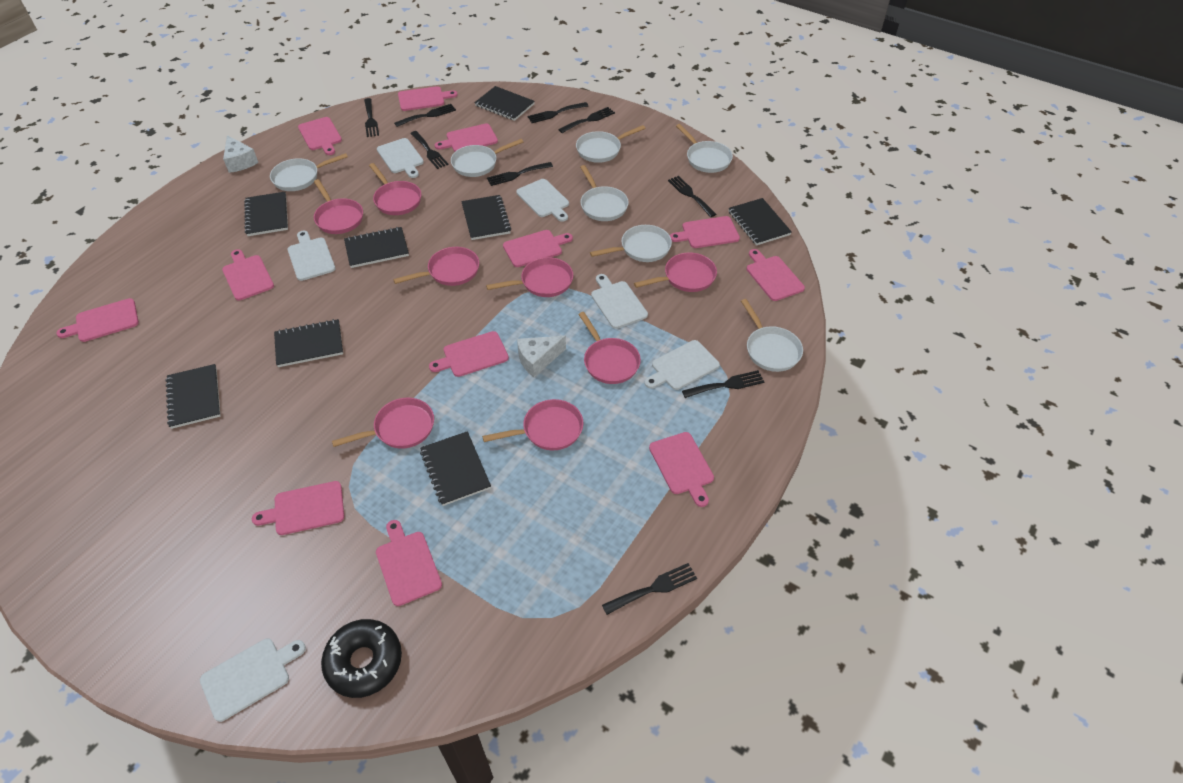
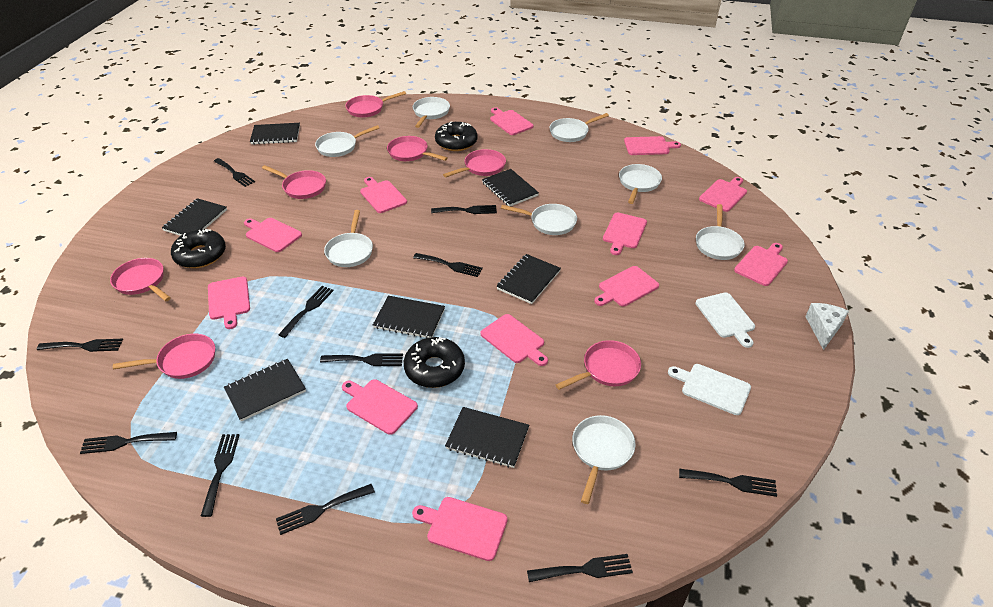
black donut: [321,619,402,698] = 1 -> [171,229,226,268] [404,337,465,388] [435,121,478,151] = 3
black fork: [364,98,379,137] [394,104,456,127] [410,131,448,169] [487,162,553,186] [528,102,588,123] [558,107,615,133] [602,563,697,615] [668,176,716,217] [682,370,764,398] = 9 -> [37,339,123,352] [80,432,177,454] [201,434,240,517] [214,158,255,187] [276,484,375,535] [278,286,334,338] [320,353,403,366] [413,253,483,277] [431,205,497,214] [527,554,633,582] [679,469,777,497] = 11
black notebook: [166,364,221,429] [244,192,288,236] [274,319,343,367] [344,227,409,268] [420,431,491,506] [461,195,511,240] [475,86,535,121] [728,198,792,245] = 8 -> [162,198,227,236] [224,359,306,422] [250,123,300,145] [373,296,445,338] [445,407,529,468] [482,169,539,206] [496,254,561,304] = 7
pink pan: [314,179,363,234] [332,398,434,449] [369,163,421,215] [393,247,479,286] [482,399,583,450] [486,257,573,297] [578,312,641,384] [634,252,717,292] = 8 -> [110,258,171,301] [113,334,215,379] [262,165,326,199] [345,91,406,118] [387,136,448,161] [443,149,506,177] [556,340,641,390] = 7
white cheese: [223,135,259,173] [517,336,566,377] = 2 -> [805,303,849,350] = 1
white cutting board: [200,638,306,722] [288,230,336,281] [377,138,424,178] [516,179,569,222] [591,274,648,329] [645,340,720,390] = 6 -> [668,364,751,415] [695,292,755,348] = 2
white pan: [270,153,348,191] [451,139,523,177] [576,125,645,163] [580,165,629,221] [590,225,672,262] [676,124,733,173] [741,299,803,372] = 7 -> [315,125,379,157] [324,210,373,267] [413,97,450,128] [501,204,577,235] [550,113,609,142] [572,415,636,504] [619,164,662,204] [696,204,745,260] = 8

